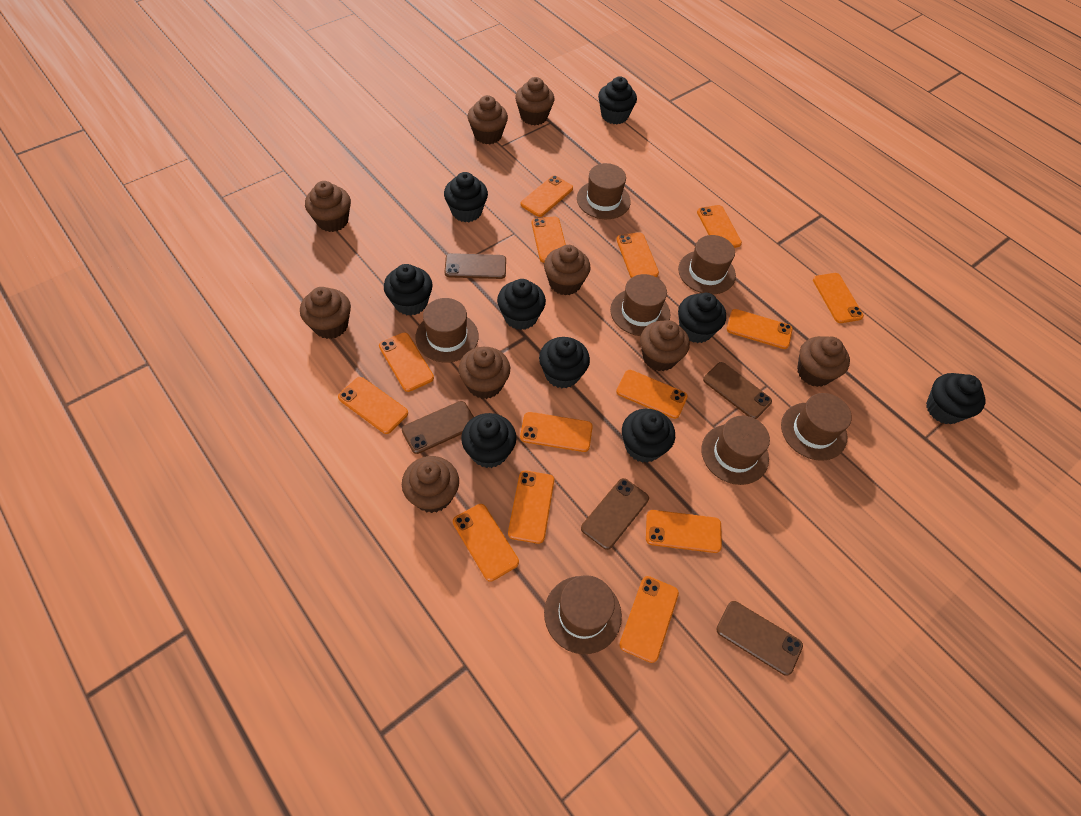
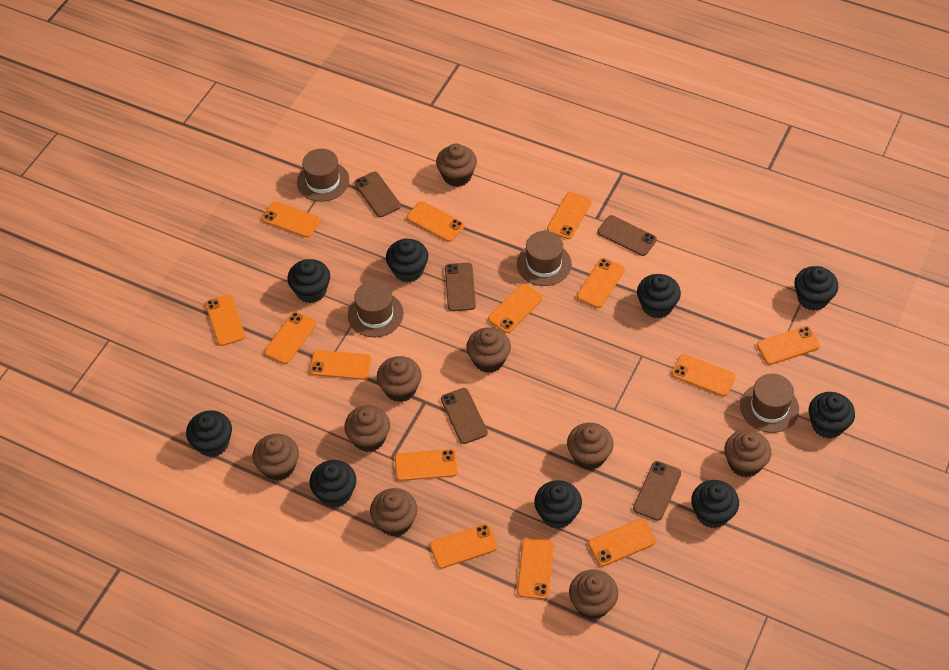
brown hat: [415,298,479,363] [544,575,622,654] [577,163,631,219] [610,274,670,336] [678,235,736,294] [701,416,770,485] [781,393,852,461] = 7 -> [297,149,349,202] [348,281,404,337] [517,231,572,286] [740,374,799,433] = 4

